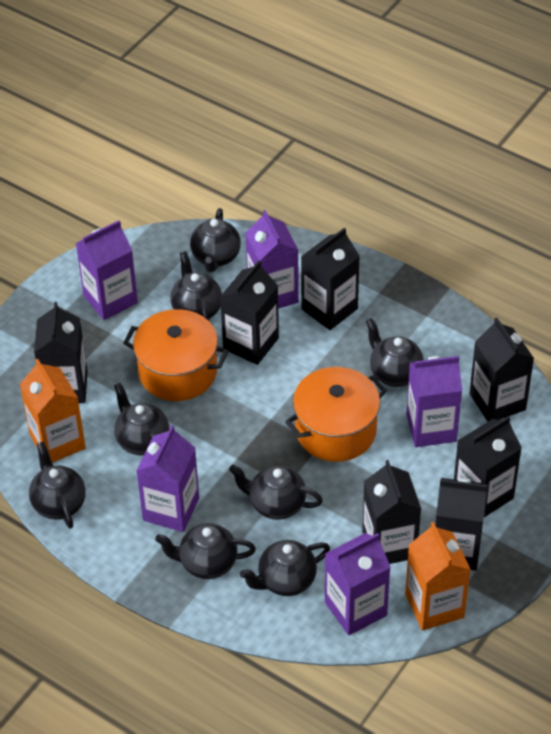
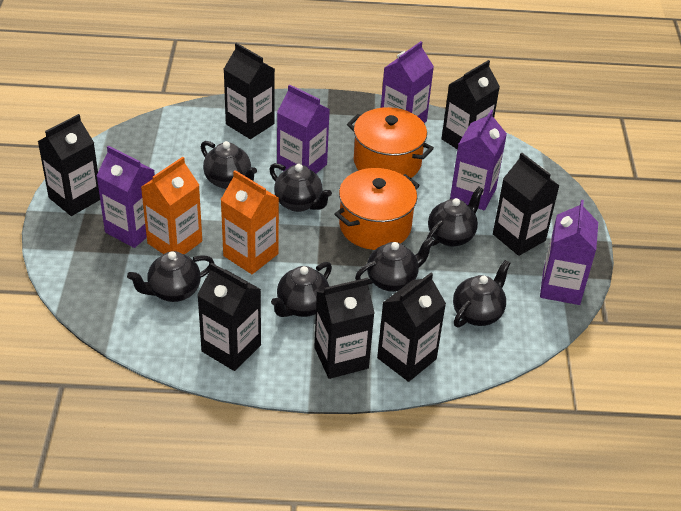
black teapot: [29,441,86,529] [114,383,169,455] [155,523,256,579] [170,251,222,322] [190,208,241,272] [229,464,323,520] [240,540,330,596] [366,318,424,387] = 8 -> [127,251,214,302] [201,141,257,189] [269,163,332,212] [271,262,332,317] [355,237,435,292] [427,187,484,247] [453,260,510,327] = 7

